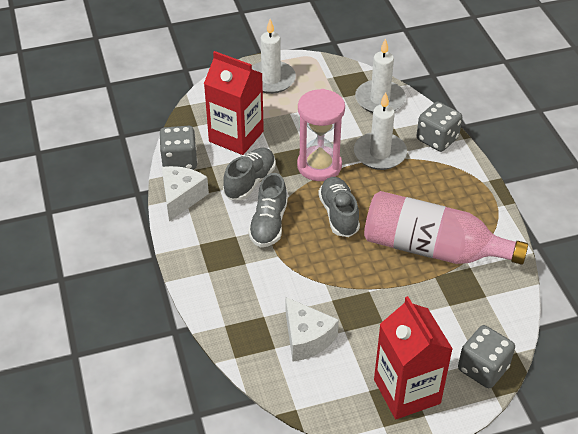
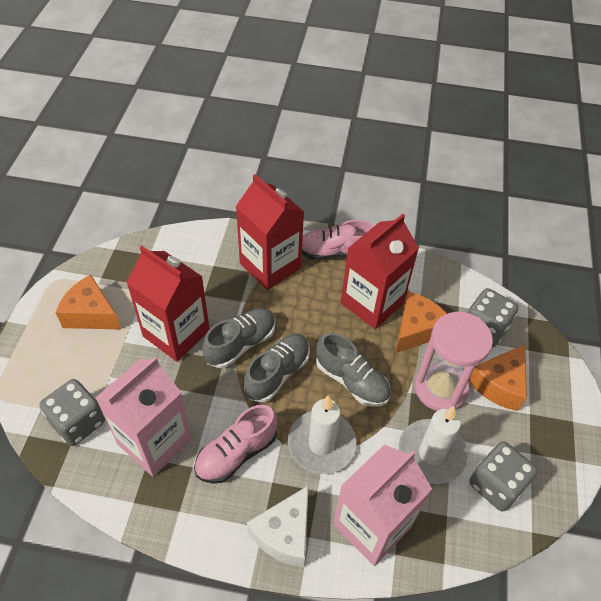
orange cheese: none = 0 -> [56,275,121,330] [396,291,447,353] [469,344,527,411] = 3
pink bottle: [364,191,528,265] = 1 -> none = 0
pink carton: none = 0 -> [96,356,192,477] [333,445,432,566] = 2
pink shoe: none = 0 -> [194,405,277,484] [302,220,374,260] = 2
red carton: [204,51,264,155] [374,296,453,419] = 2 -> [126,246,210,362] [235,174,304,290] [341,214,419,329] = 3
white candle: [252,19,296,94] [354,92,407,170] [355,38,406,113] = 3 -> [288,395,356,474] [399,406,468,484] = 2
white cheese: [162,166,209,221] [286,297,339,362] = 2 -> [247,485,309,567] = 1

